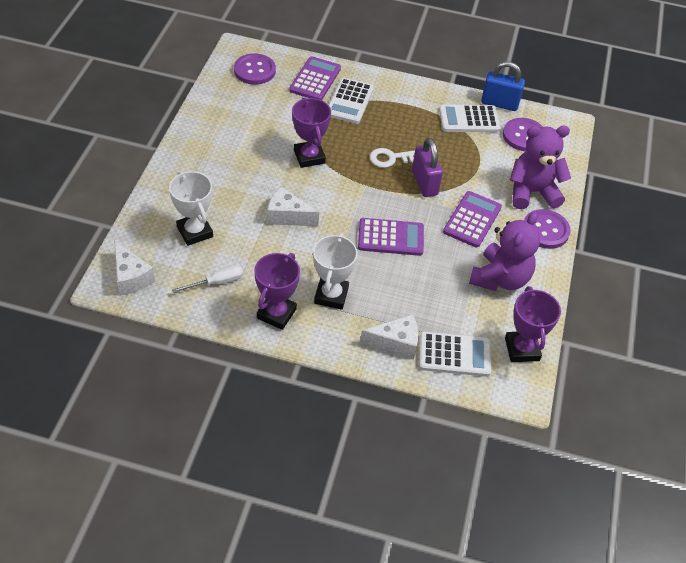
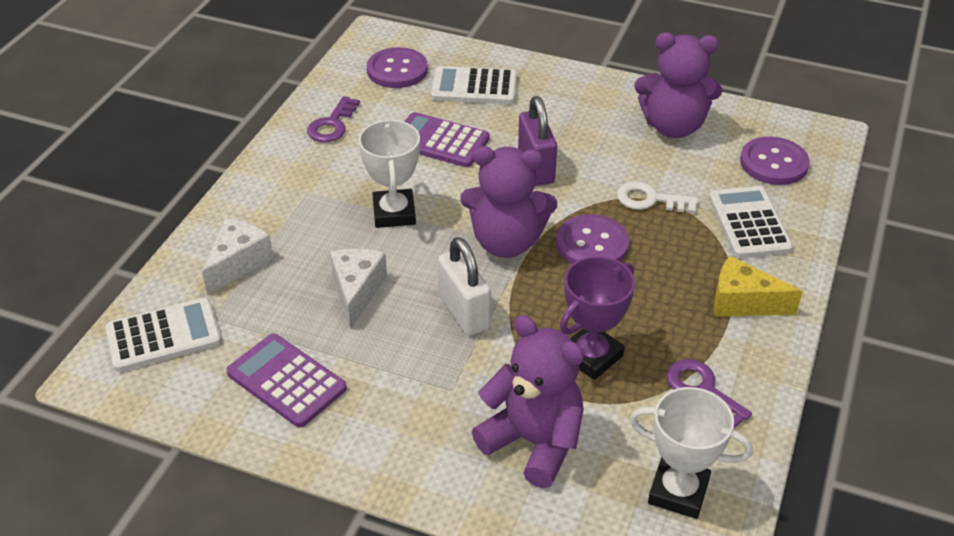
blue padlock: [481,61,525,111] = 1 -> none = 0
purple calculator: [290,56,341,100] [358,218,424,256] [443,191,502,247] = 3 -> [226,334,347,428] [404,112,490,167] = 2
purple key: none = 0 -> [307,96,360,142] [667,359,752,428] = 2
purple teddy bear: [469,212,540,291] [510,125,571,209] = 2 -> [460,146,557,258] [472,315,584,488] [634,32,722,138] = 3
purple trophy: [254,253,300,330] [292,97,331,168] [505,286,561,362] = 3 -> [560,256,635,380] = 1
white cheese: [114,240,155,296] [267,186,319,226] [360,314,418,359] = 3 -> [202,218,274,295] [330,249,387,329] = 2
white padlock: none = 0 -> [438,237,491,336] = 1
white screwdriver: [172,265,243,293] = 1 -> none = 0
yellow cheese: none = 0 -> [714,256,803,317] = 1

